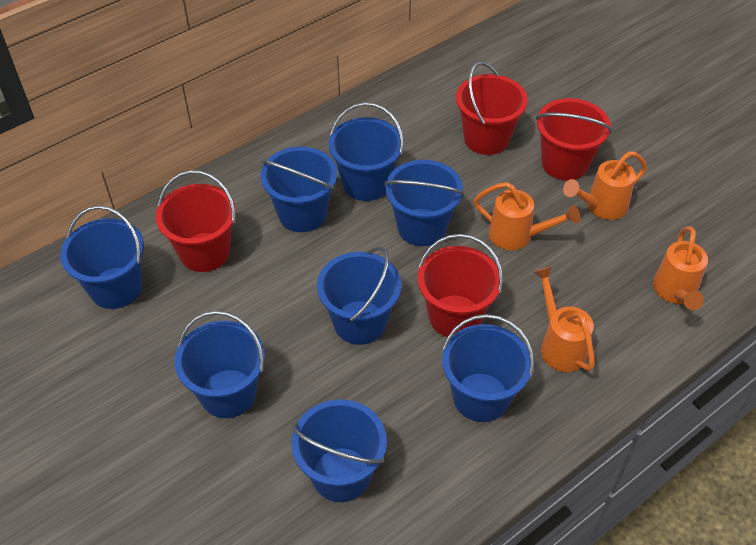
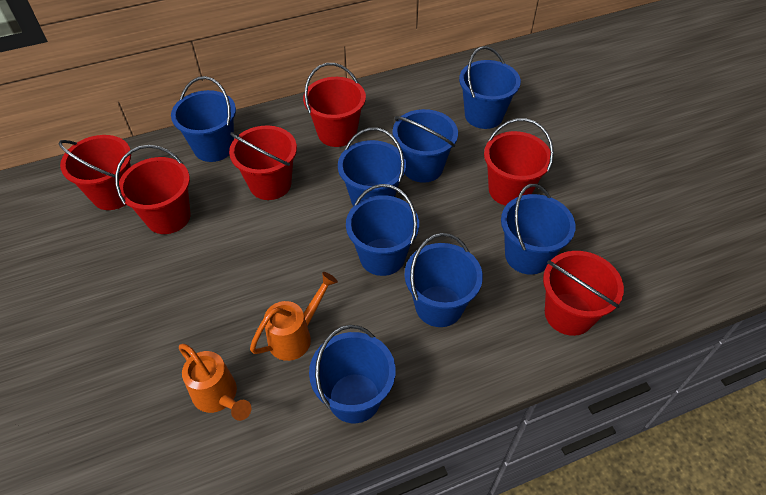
orange watering can: [474,182,580,250] [533,266,595,372] [563,151,647,220] [653,226,708,310] = 4 -> [179,344,251,421] [250,272,338,361] = 2
red bucket: [156,170,236,272] [417,234,503,337] [456,62,528,155] [536,98,612,181] = 4 -> [58,135,131,210] [115,145,190,234] [229,126,297,200] [303,63,366,147] [484,118,554,206] [543,251,624,336] = 6

